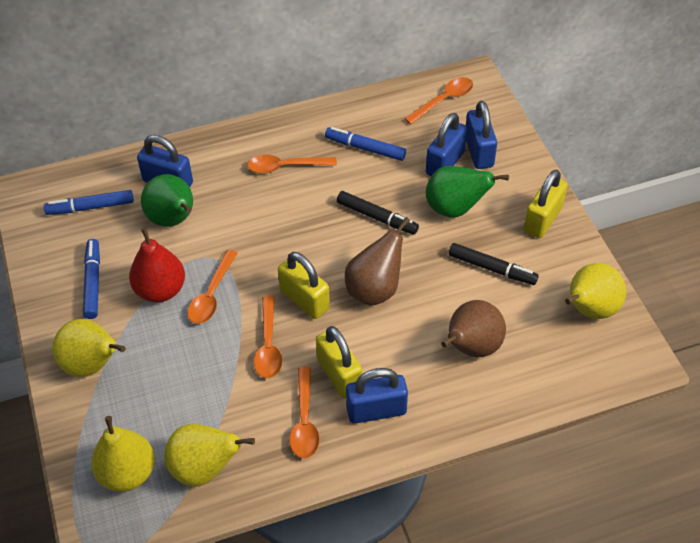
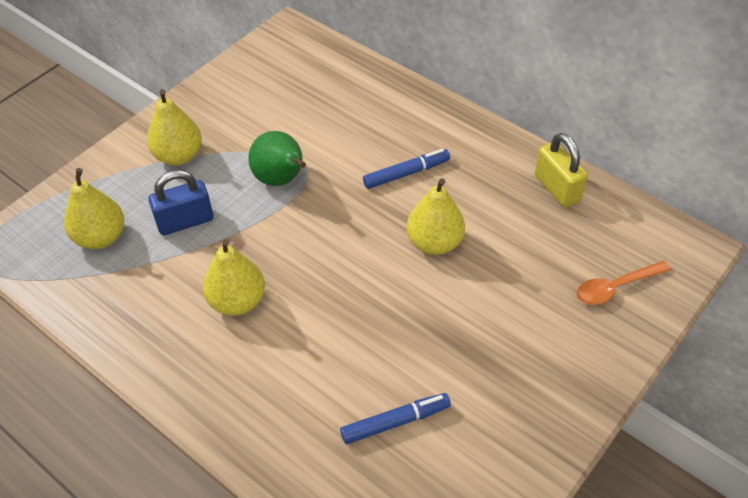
black marker: [337,191,419,235] [449,243,539,285] = 2 -> none = 0
blue marker: [44,190,134,215] [83,239,100,319] [325,127,406,161] = 3 -> [340,393,451,444] [363,149,450,189] = 2
blue padlock: [137,135,193,187] [346,368,408,424] [426,113,467,176] [466,101,497,169] = 4 -> [148,170,213,235] = 1
brown pear: [345,217,410,306] [441,300,506,357] = 2 -> none = 0
green pear: [141,174,193,227] [426,166,509,218] = 2 -> [248,131,306,186] = 1
orange spoon: [188,250,238,324] [247,155,337,174] [254,296,282,378] [290,367,320,458] [404,77,473,124] = 5 -> [576,261,671,305] = 1
red pear: [129,227,185,302] = 1 -> none = 0
yellow padlock: [278,252,330,319] [316,326,362,399] [524,169,568,238] = 3 -> [535,133,588,208] = 1

